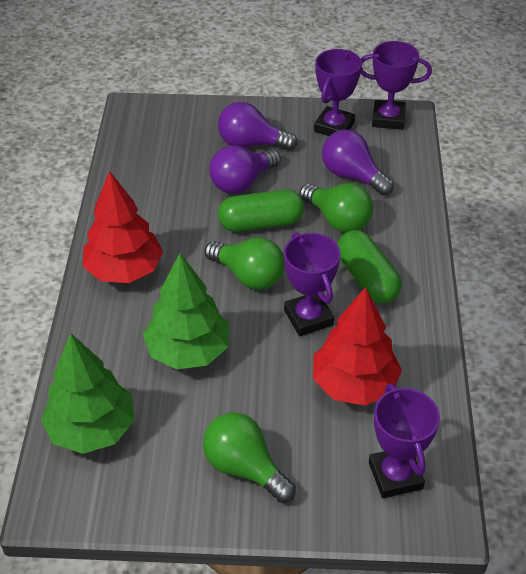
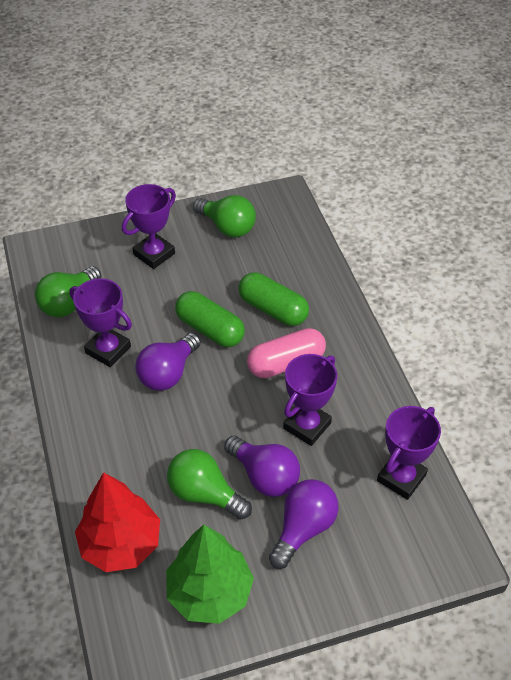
green tree: [41,333,134,454] [143,253,229,370] = 2 -> [166,525,254,624] = 1
pink capsule: none = 0 -> [247,328,326,378] = 1
red tree: [83,171,163,283] [313,287,402,406] = 2 -> [75,472,160,572] = 1

